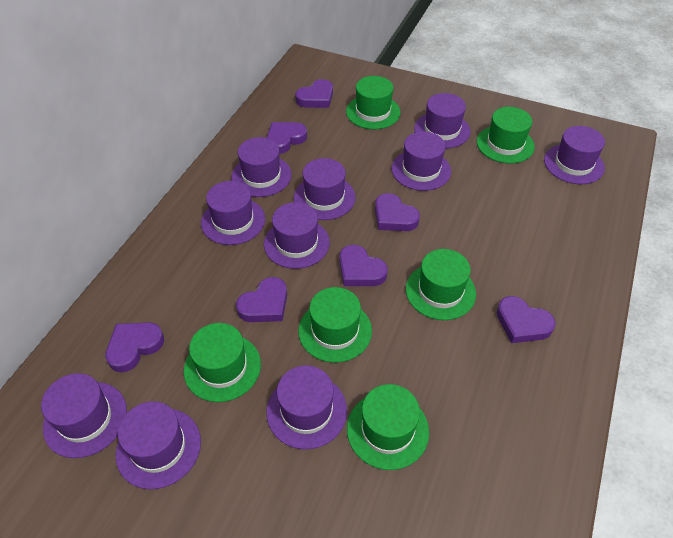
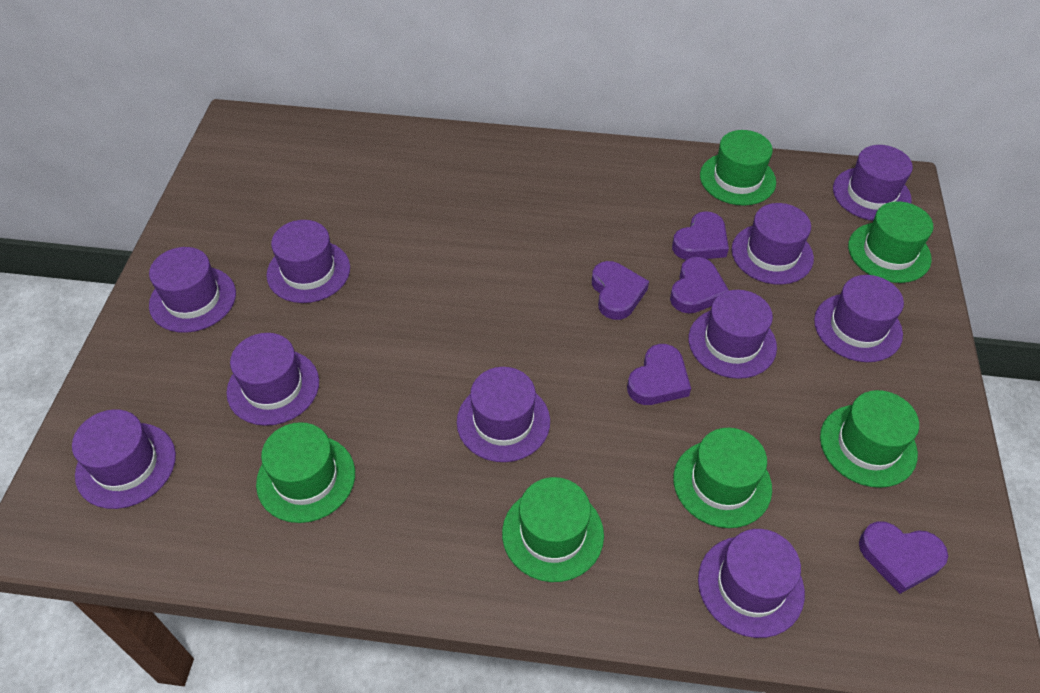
purple heart: [105,322,164,372] [236,277,287,322] [267,122,307,154] [295,79,333,108] [339,245,388,286] [375,193,420,231] [497,296,556,343] = 7 -> [592,261,649,320] [627,344,691,405] [670,257,729,313] [672,211,729,260] [859,521,948,594] = 5

